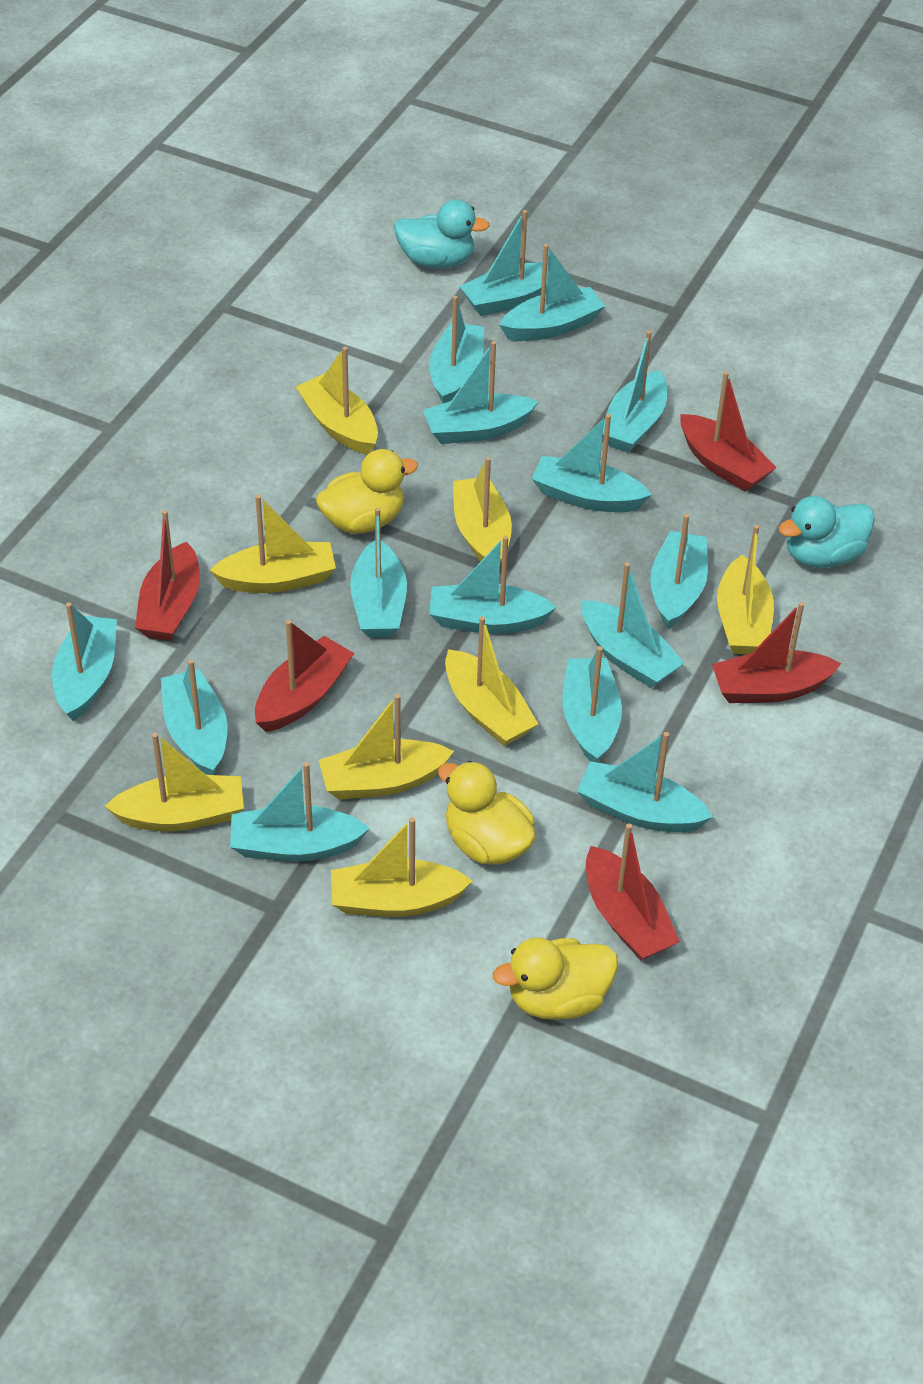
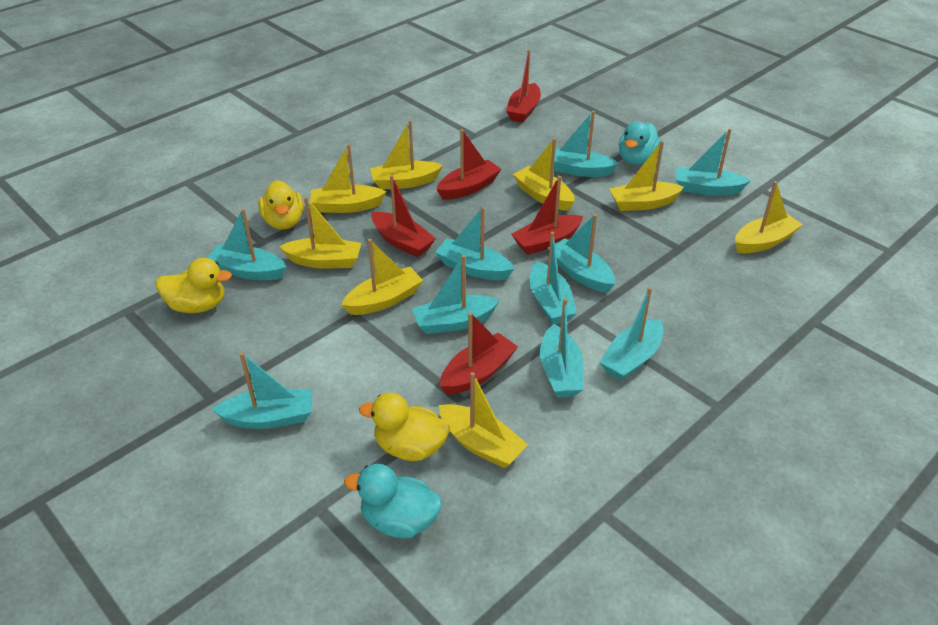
turquoise boat: [52,602,117,721] [161,659,227,775] [230,762,370,862] [350,507,407,637] [423,341,538,444] [429,296,484,403] [429,536,556,634] [459,210,563,316] [499,244,605,341] [532,414,652,512] [562,646,622,762] [577,732,713,832] [582,562,684,688] [603,330,667,453] [650,514,708,629] = 15 -> [207,209,287,280] [211,352,312,429] [412,255,500,334] [435,207,514,280] [530,232,577,325] [540,298,584,397] [548,214,615,293] [554,111,619,177] [599,287,663,381] [676,128,751,196] = 10

